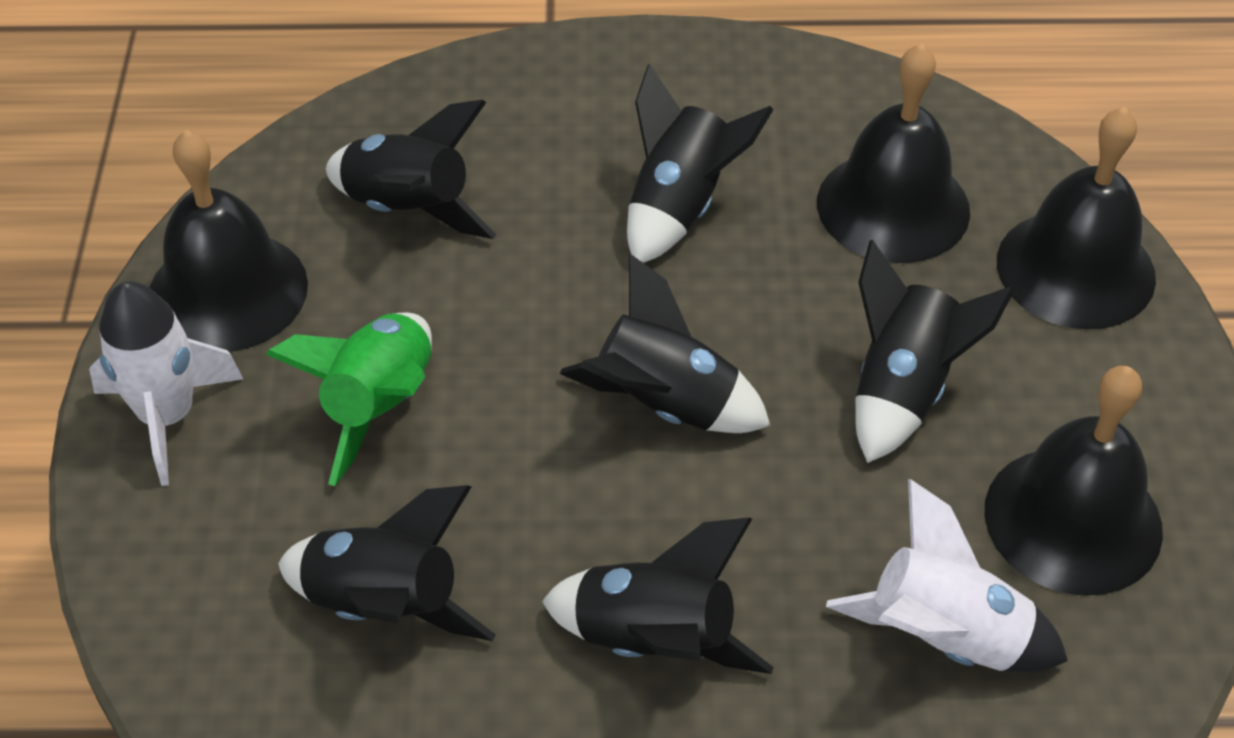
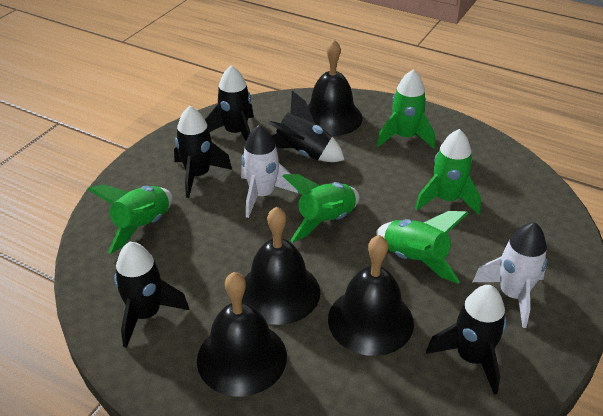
black rocket: [278,485,496,641] [326,100,496,239] [542,518,774,674] [560,254,771,433] [627,64,774,263] [855,240,1015,463] = 6 -> [114,242,189,348] [174,106,232,198] [205,65,254,141] [268,91,345,162] [426,285,507,395] = 5
green rocket: [265,312,432,486] = 1 -> [88,185,173,254] [283,174,359,242] [376,211,468,284] [377,70,435,149] [415,129,481,215] = 5

